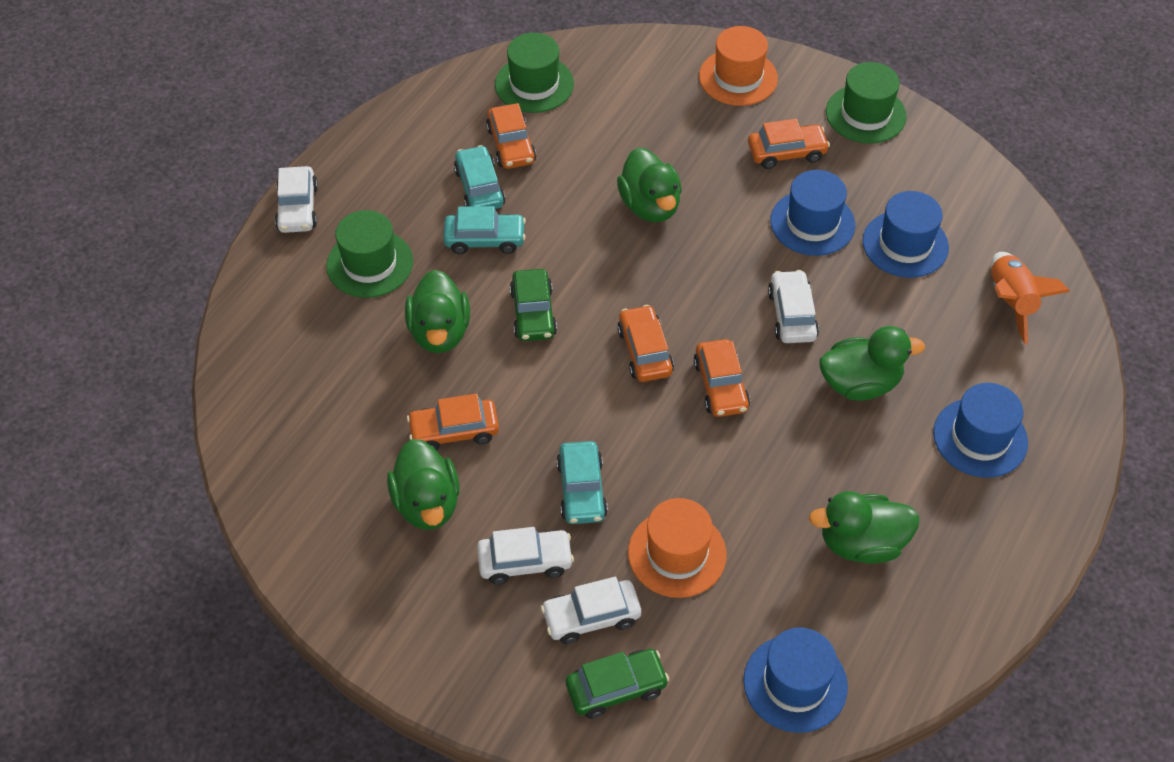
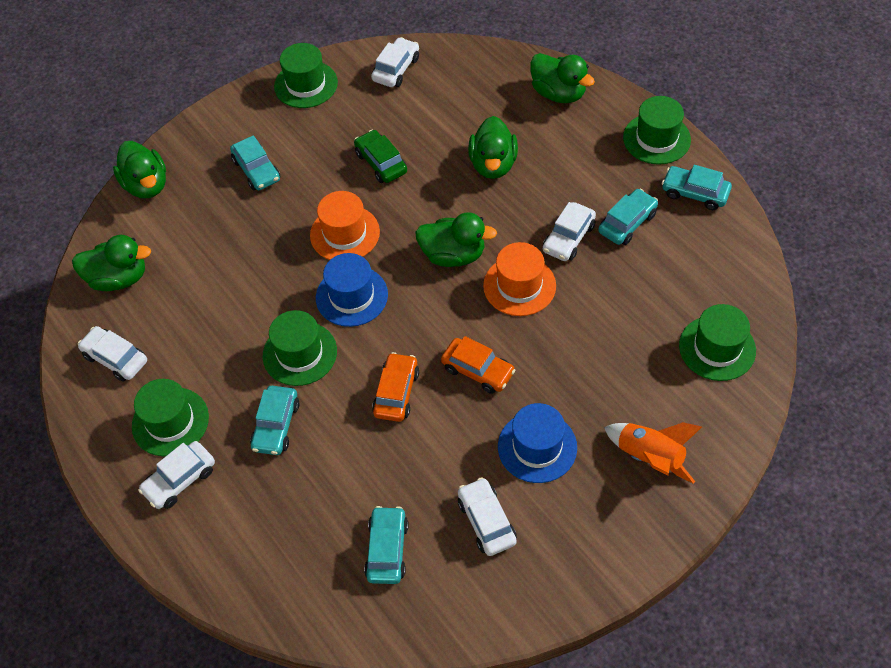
blue hat: [743,627,848,733] [770,170,855,256] [862,191,949,278] [933,383,1028,478] = 4 -> [316,253,388,327] [498,403,577,483] = 2
green car: [510,269,557,341] [566,649,669,719] = 2 -> [354,130,407,183] = 1
green hat: [326,210,413,298] [495,33,574,113] [826,62,907,144] = 3 -> [132,379,209,456] [263,310,337,386] [274,43,338,108] [623,96,691,165] [679,304,756,381] = 5
orange car: [407,394,499,451] [486,103,536,169] [617,305,674,382] [693,339,750,417] [748,119,830,169] = 5 -> [372,352,419,422] [441,336,516,394] = 2
turquoise car: [443,206,526,254] [454,145,505,209] [556,441,608,524] = 3 -> [230,135,280,190] [250,386,300,455] [364,506,408,584] [598,189,658,245] [662,165,732,210] = 5
white car: [275,166,318,233] [477,527,574,585] [541,577,641,644] [768,270,819,343] = 4 -> [78,326,147,382] [138,441,215,509] [371,37,419,87] [458,477,517,556] [543,202,596,261] = 5

